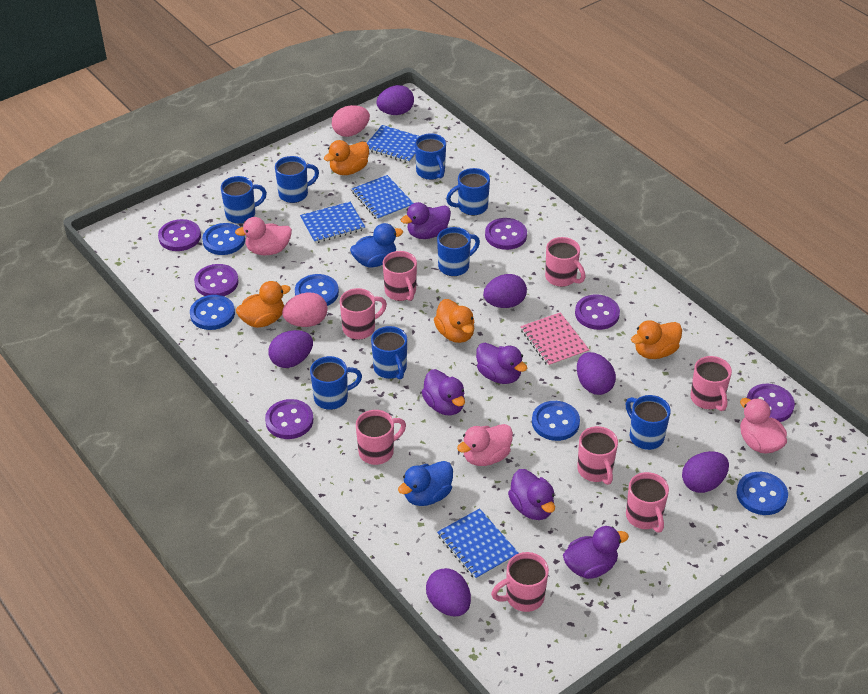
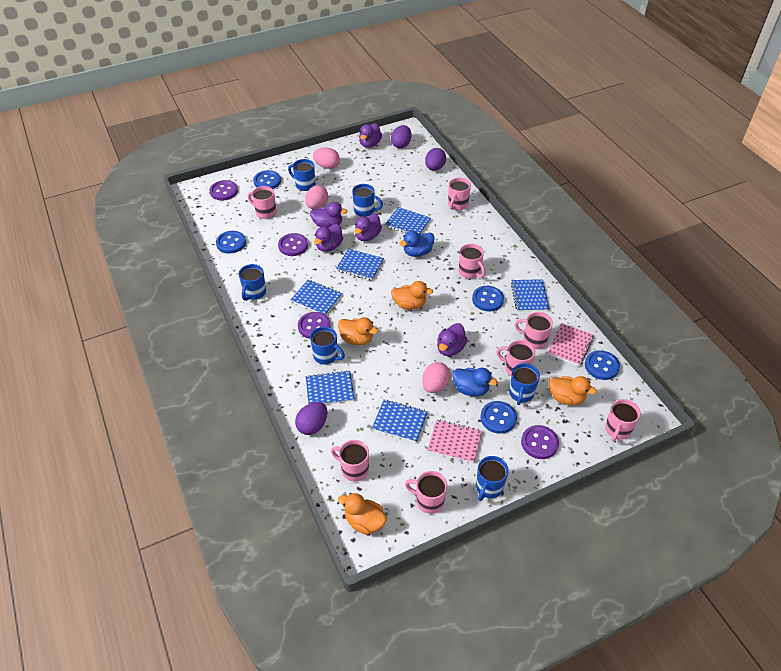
blue mug: [221,176,267,224] [275,156,319,203] [310,356,362,410] [371,326,407,379] [415,133,446,180] [437,227,480,276] [446,168,490,215] [625,395,671,450] = 8 -> [239,264,266,301] [288,159,315,191] [310,327,345,364] [352,184,383,217] [476,456,509,501] [509,363,540,405] = 6
blue notebook: [300,202,365,243] [352,175,413,220] [367,125,419,163] [437,508,519,580] = 4 -> [291,280,342,315] [306,370,355,404] [336,249,384,280] [372,399,428,443] [385,207,431,234] [511,279,550,312] = 6
pink duck: [235,217,292,255] [457,424,513,466] [740,398,787,454] = 3 -> none = 0
pink egg: [282,292,328,327] [332,105,370,137] = 2 -> [305,185,328,209] [313,148,340,169] [422,362,451,393] = 3
pink notebook: [520,312,589,367] = 1 -> [427,419,482,463] [547,323,594,366] = 2
purple button: [158,219,201,251] [194,264,238,296] [265,399,313,439] [485,218,527,250] [575,294,620,330] [747,383,795,422] = 6 -> [210,180,238,201] [278,233,308,256] [298,312,330,339] [521,425,559,459] = 4
purple egg: [268,330,313,368] [376,85,414,115] [426,568,471,616] [483,274,527,308] [577,352,616,395] [682,451,729,493] = 6 -> [295,402,327,435] [391,125,411,148] [425,148,446,171] = 3

